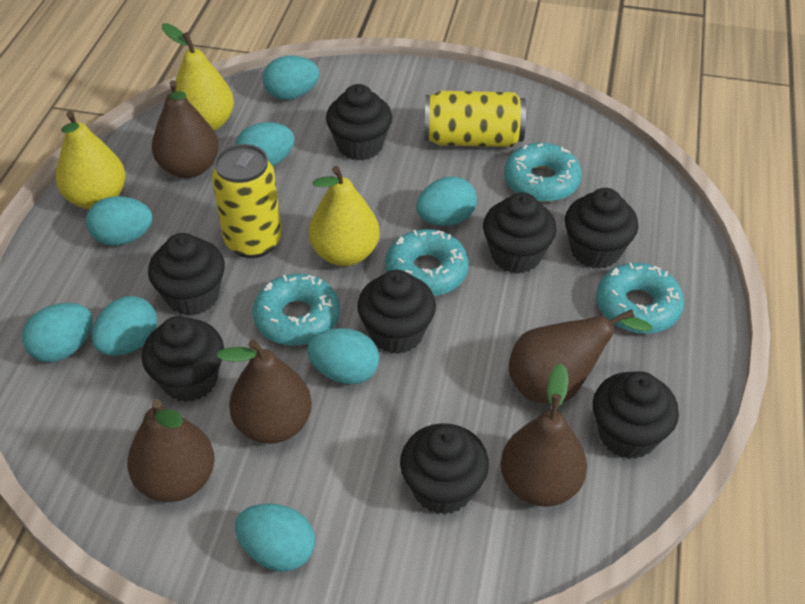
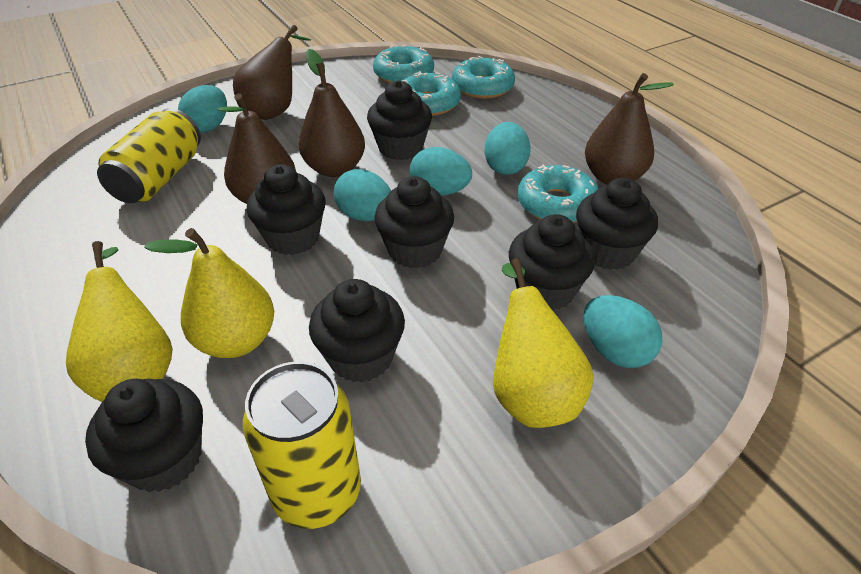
black cupcake: [142,316,224,402] [148,233,225,316] [326,84,392,161] [357,270,436,354] [400,423,489,515] [483,192,557,274] [565,188,639,269] [593,371,679,459] = 8 -> [85,379,203,492] [246,164,326,255] [309,279,405,383] [367,80,432,160] [374,176,454,268] [509,214,595,311] [576,178,658,270] = 7
brown pear: [127,399,214,502] [152,80,219,178] [217,340,312,444] [501,364,587,507] [509,309,652,404] = 5 -> [217,93,296,204] [233,25,311,120] [299,49,365,177] [585,73,674,185] = 4
turquoise egg: [22,303,93,362] [86,196,153,246] [92,296,157,356] [235,122,295,166] [235,504,315,572] [263,56,319,100] [307,328,379,384] [416,177,477,226] = 8 -> [178,85,227,133] [334,169,391,221] [409,147,472,196] [484,122,530,175] [583,295,663,368] = 5

